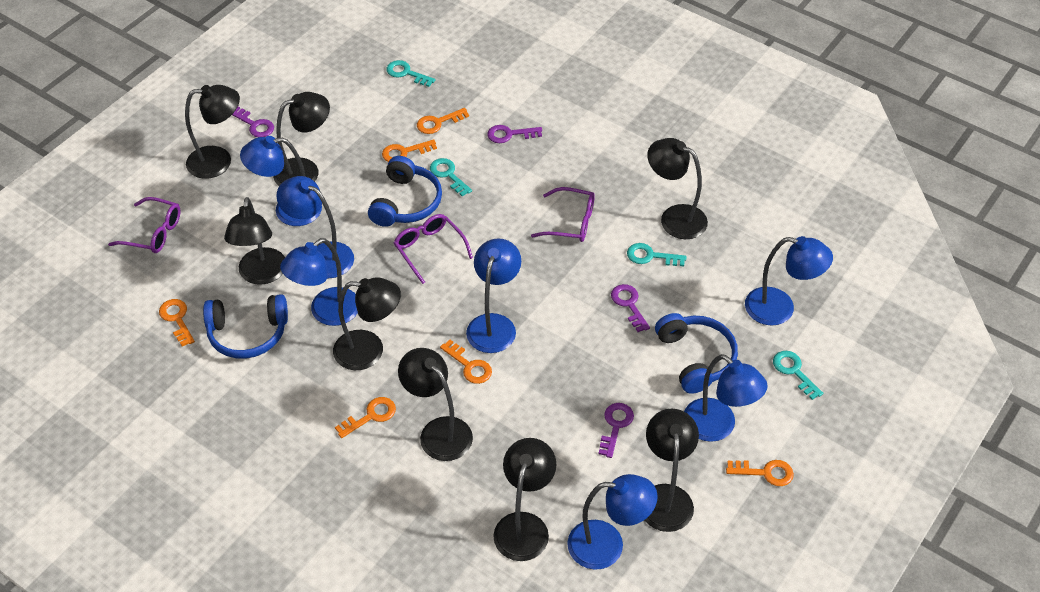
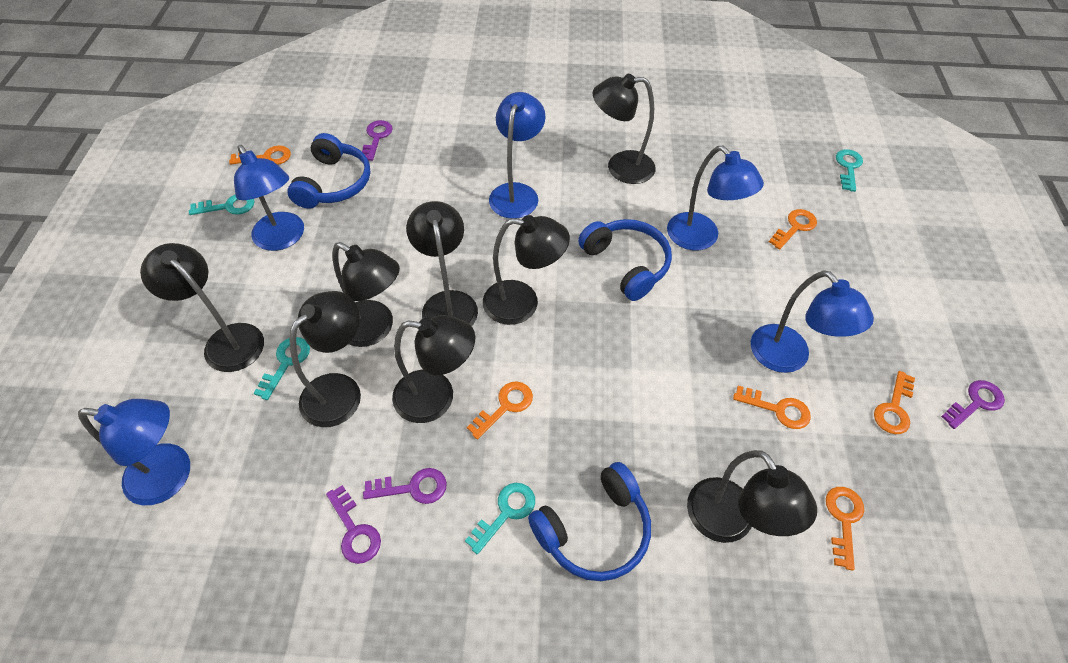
blue lamp: [240,136,322,226] [276,176,354,278] [280,238,358,326] [466,238,521,353] [567,474,658,570] [684,354,768,442] [745,236,833,326] = 7 -> [78,399,190,505] [234,145,304,251] [489,92,546,218] [667,146,764,250] [751,270,874,373] = 5
purple glasses: [108,197,181,253] [394,214,473,284] [531,187,595,242] = 3 -> none = 0

